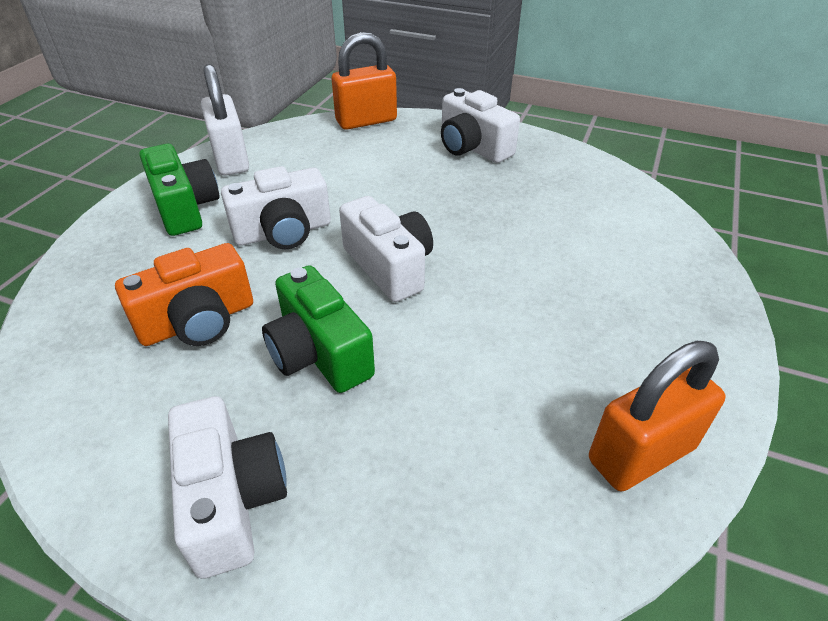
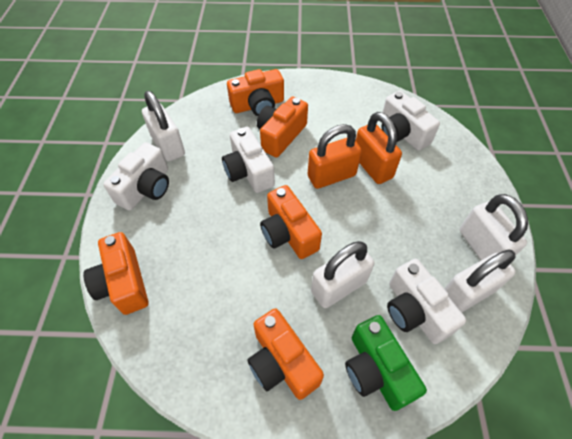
green camera: [139,144,219,236] [262,265,375,393] = 2 -> [345,315,427,411] = 1
orange camera: [115,243,253,346] = 1 -> [83,232,148,315] [227,69,284,116] [247,308,324,400] [257,97,308,158] [260,185,322,259] = 5
white padlock: [201,64,249,175] = 1 -> [142,91,185,162] [311,241,374,308] [444,250,516,312] [460,194,528,260] = 4

